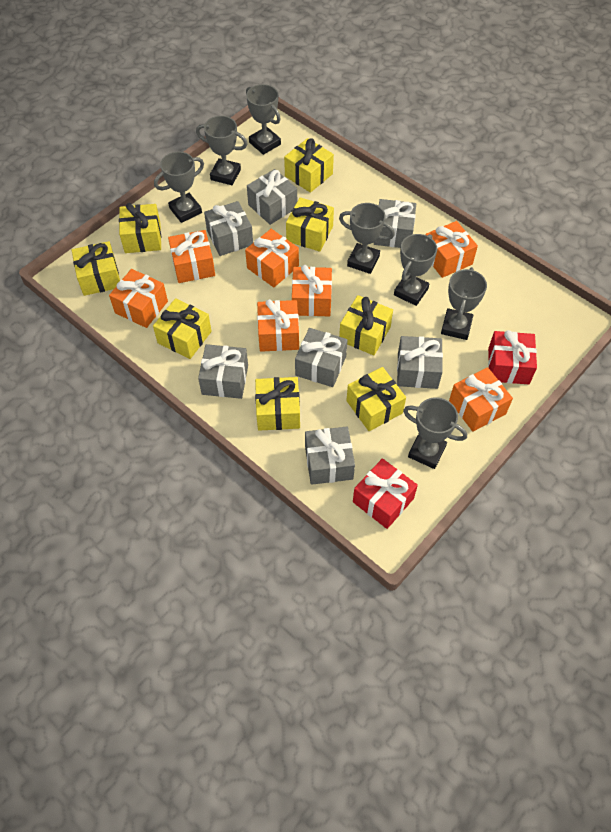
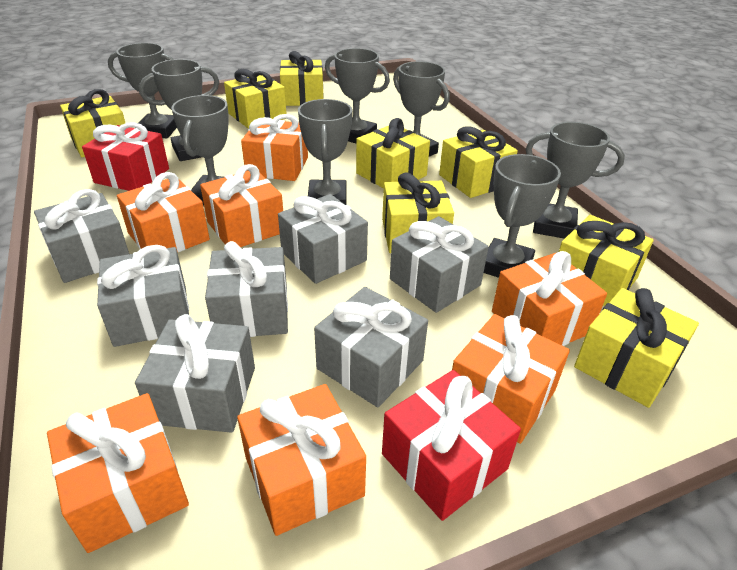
grey trophy: [154,152,204,223] [196,116,247,185] [246,84,281,155] [339,203,395,274] [394,234,437,306] [403,397,467,469] [441,267,487,340] = 7 -> [108,43,177,138] [139,59,219,161] [171,95,229,206] [298,99,352,205] [325,48,390,143] [393,61,449,156] [484,154,561,278] [526,122,625,239] = 8

